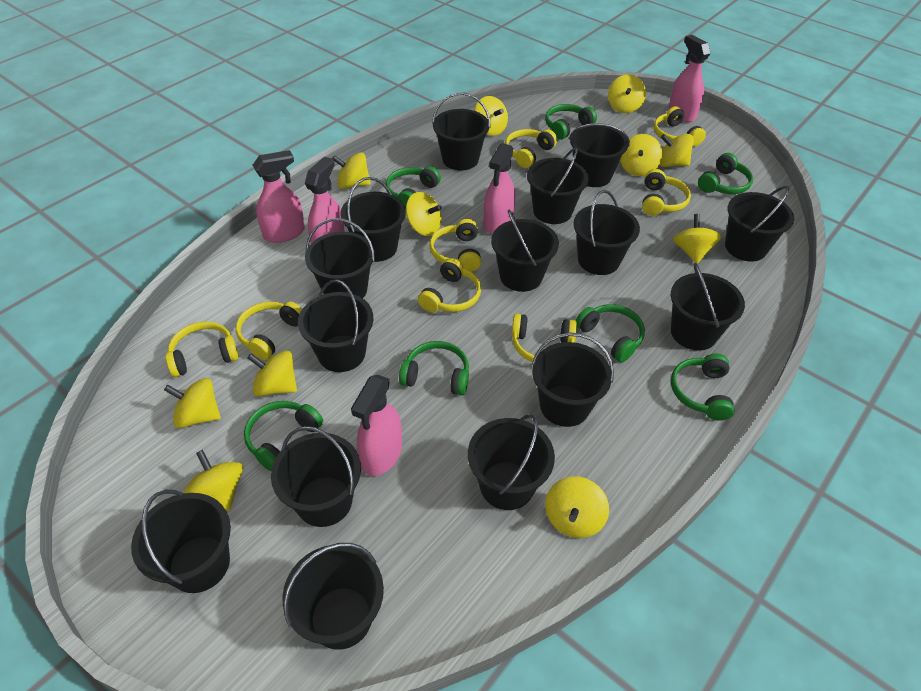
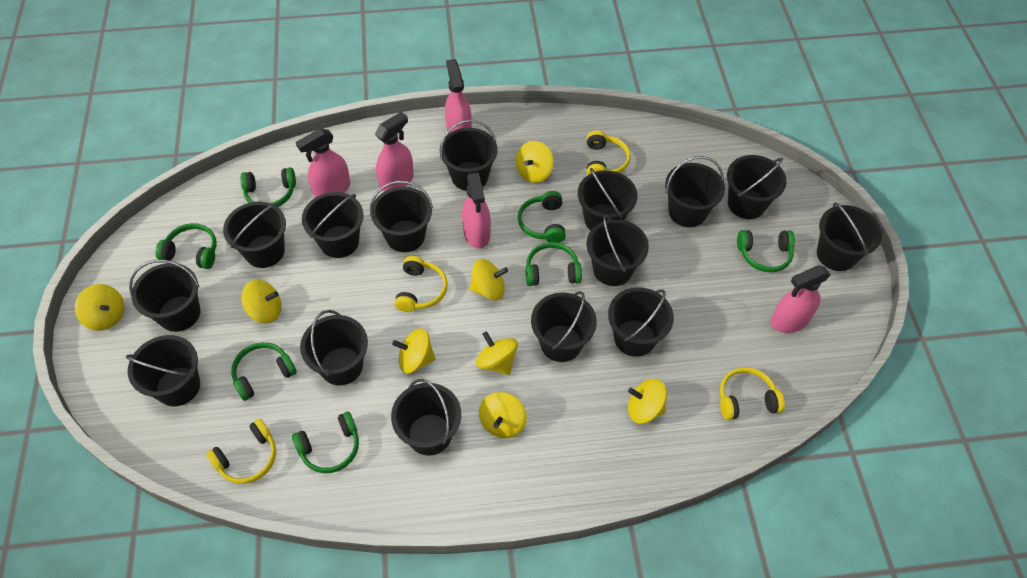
yellow headphones: [165,322,239,377] [236,301,302,360] [418,258,481,312] [429,219,481,272] [505,129,557,168] [511,314,577,362] [642,169,691,216] [653,106,706,146] = 8 -> [206,419,276,484] [394,256,447,312] [586,131,631,176] [720,367,785,420] = 4
yellow spinning top: [164,378,221,428] [183,450,243,511] [247,351,297,396] [332,152,371,189] [406,192,442,236] [475,96,508,136] [545,476,609,538] [608,74,646,113] [620,134,662,176] [659,134,694,167] [673,214,722,264] = 11 -> [75,284,124,331] [241,280,281,324] [392,328,436,373] [470,259,508,300] [476,331,518,375] [479,392,527,438] [516,141,554,183] [628,379,667,424] = 8

